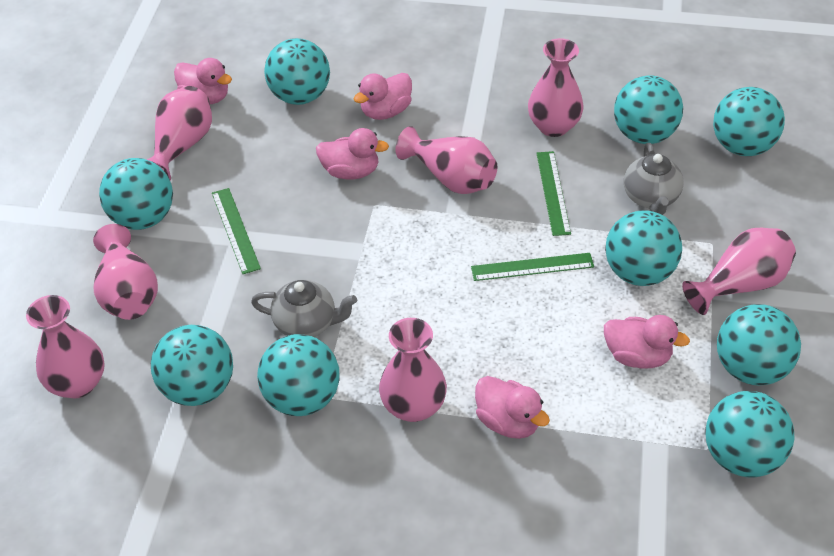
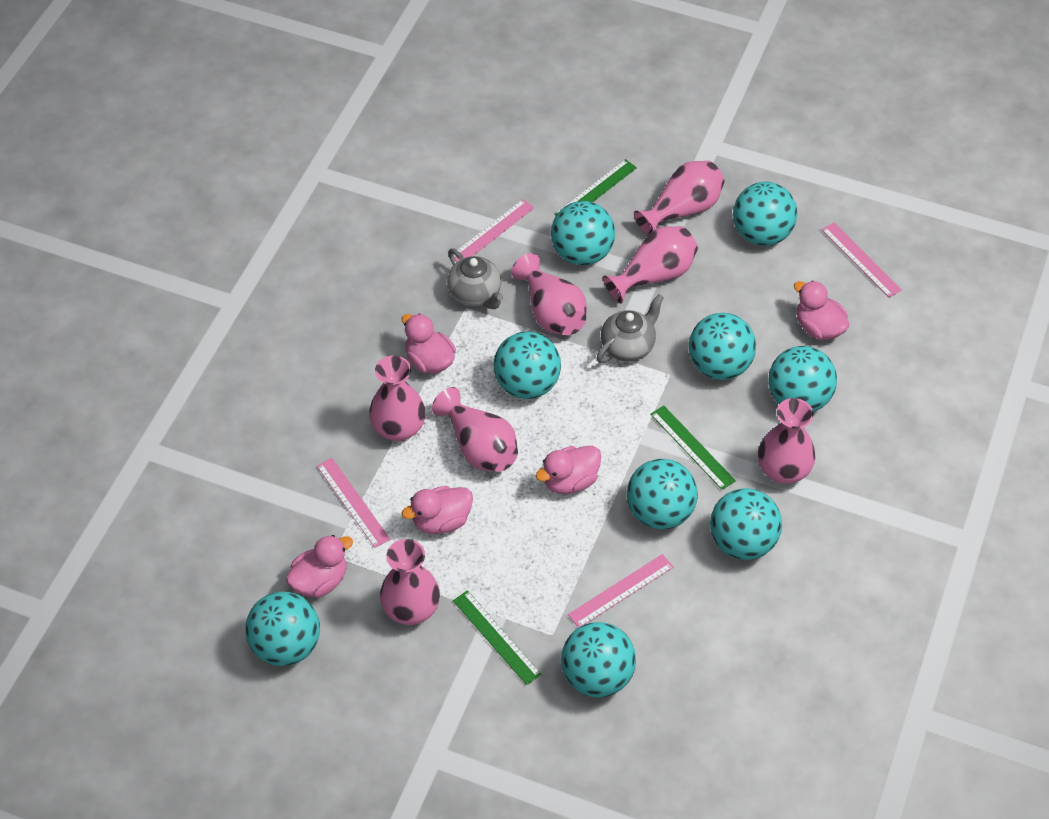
pink ruler: none = 0 -> [317,458,390,548] [454,199,534,262] [568,554,674,628] [821,222,902,298] = 4

